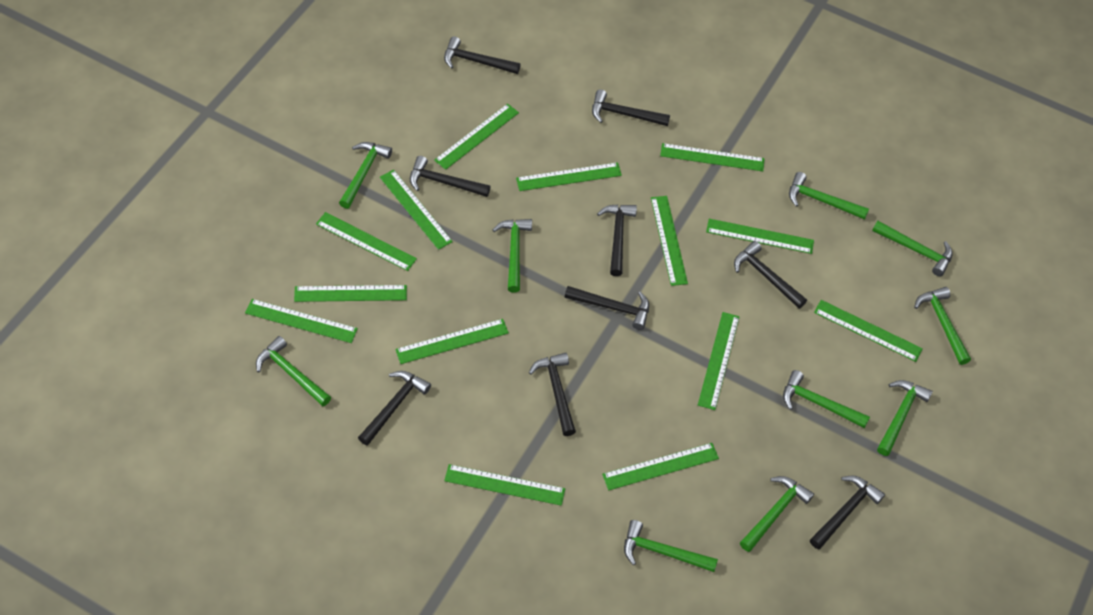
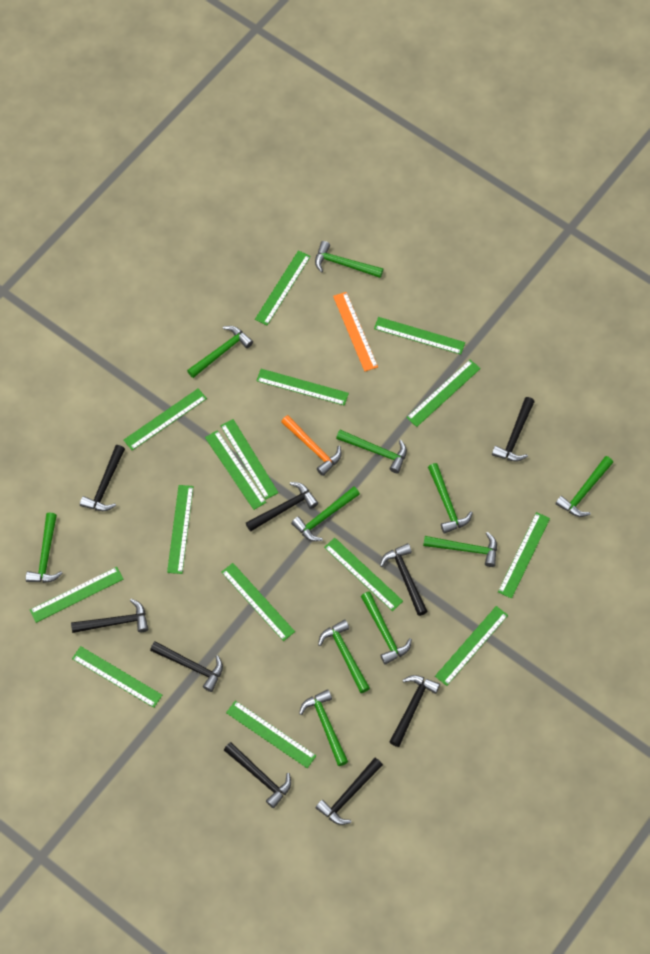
green hammer: [256,336,331,406] [339,142,392,209] [493,219,532,293] [624,520,718,572] [740,476,814,552] [783,370,870,428] [789,172,869,220] [872,221,953,276] [877,380,933,456] [914,287,971,365] = 10 -> [26,513,62,583] [187,326,253,378] [291,486,360,541] [299,689,348,766] [315,241,383,278] [318,620,370,693] [336,430,407,473] [361,591,412,665] [423,532,497,567] [428,463,473,534] [555,456,613,517] = 11
green ruler: [245,299,358,343] [294,285,407,302] [316,212,417,271] [380,170,453,250] [395,319,509,364] [434,104,519,170] [444,464,565,506] [516,162,622,191] [602,443,719,490] [651,196,688,286] [660,143,765,171] [698,312,740,410] [706,219,814,254] [814,300,923,362] = 14 -> [30,567,123,623] [72,646,162,708] [124,388,207,450] [167,485,194,574] [205,430,266,510] [220,419,279,500] [221,563,295,641] [226,701,316,768] [255,250,311,325] [256,369,349,406] [324,538,403,611] [374,317,465,355] [406,360,481,427] [435,606,508,686] [498,512,550,599] = 15
orange hammer: none = 0 -> [281,415,342,476] = 1
orange ruler: none = 0 -> [333,292,378,372] = 1

